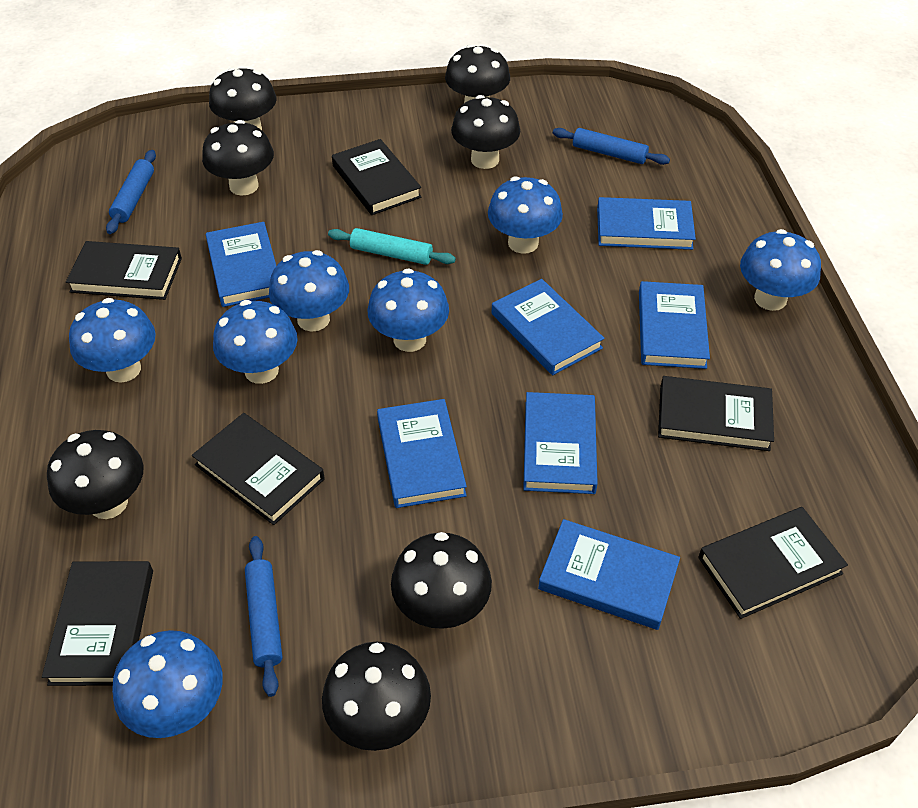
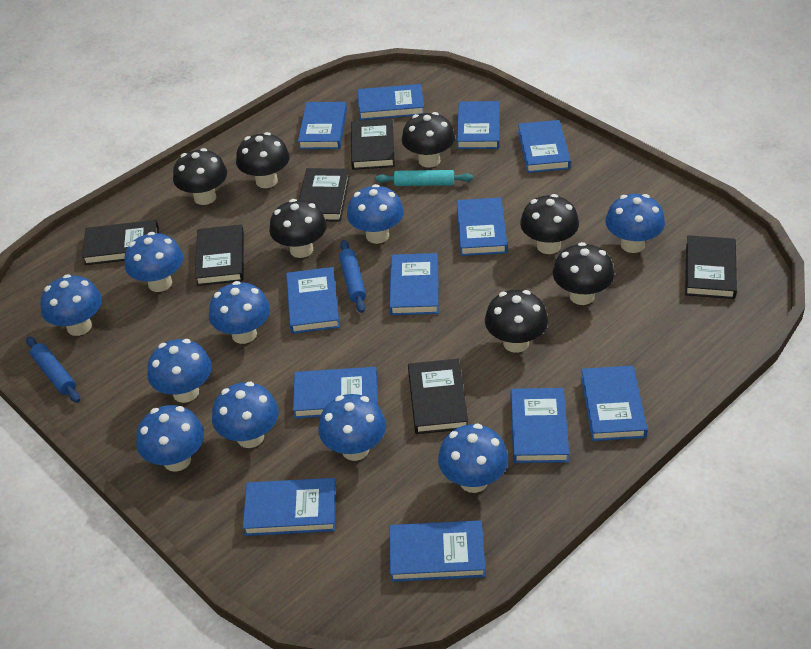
blue book: [206,222,276,307] [377,399,467,508] [492,279,605,375] [523,392,598,494] [538,519,680,630] [597,197,696,250] [639,281,710,369] = 7 -> [243,478,336,536] [286,267,340,334] [293,367,378,419] [298,102,347,149] [358,84,424,120] [389,253,439,315] [390,520,486,582] [457,101,500,149] [457,197,507,256] [511,388,569,463] [518,120,571,173] [581,366,648,441] = 12
blue mushroom: [69,298,156,382] [112,630,223,738] [213,300,298,384] [269,250,349,332] [368,268,449,352] [488,176,563,254] [740,229,821,311] = 7 -> [40,274,102,336] [125,232,183,292] [136,405,204,472] [147,339,212,403] [209,281,270,344] [212,382,279,448] [318,394,386,461] [347,184,404,244] [438,424,508,493] [605,194,665,253] = 10
blue rolling pin: [106,150,156,234] [245,536,282,697] [553,128,670,165] = 3 -> [26,337,80,403] [339,240,366,313] = 2

